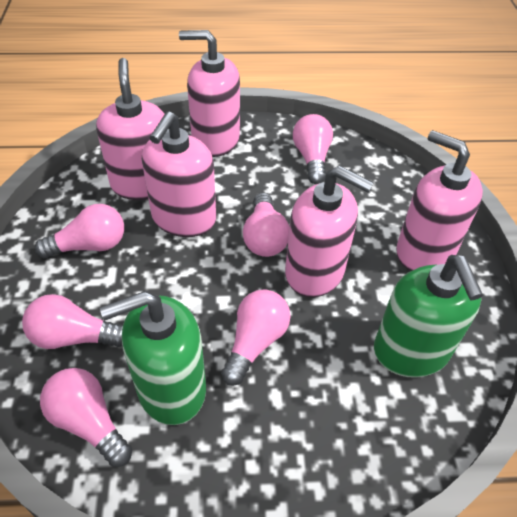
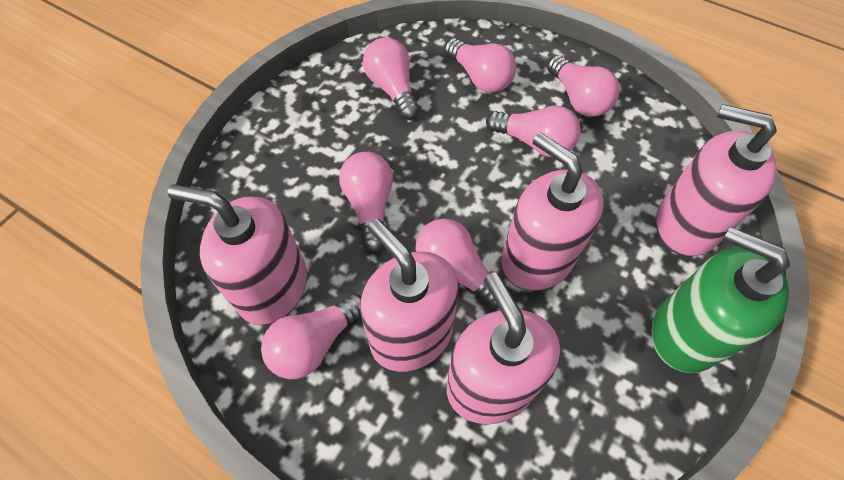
green soap dispenser: [100,291,206,425] [374,255,483,378] = 2 -> [651,227,790,373] = 1
pink light bulb: [22,294,123,349] [34,204,124,258] [40,368,132,467] [221,289,291,386] [243,192,289,257] [293,114,333,184] = 6 -> [261,293,361,379] [339,152,393,252] [363,37,419,120] [415,219,498,308] [444,38,516,93] [486,106,581,157] [547,55,620,117] = 7

